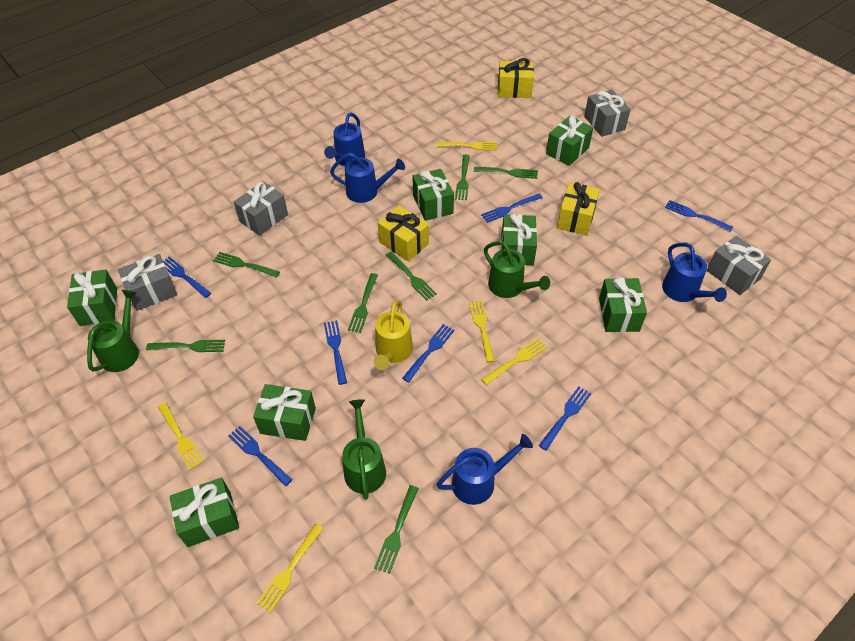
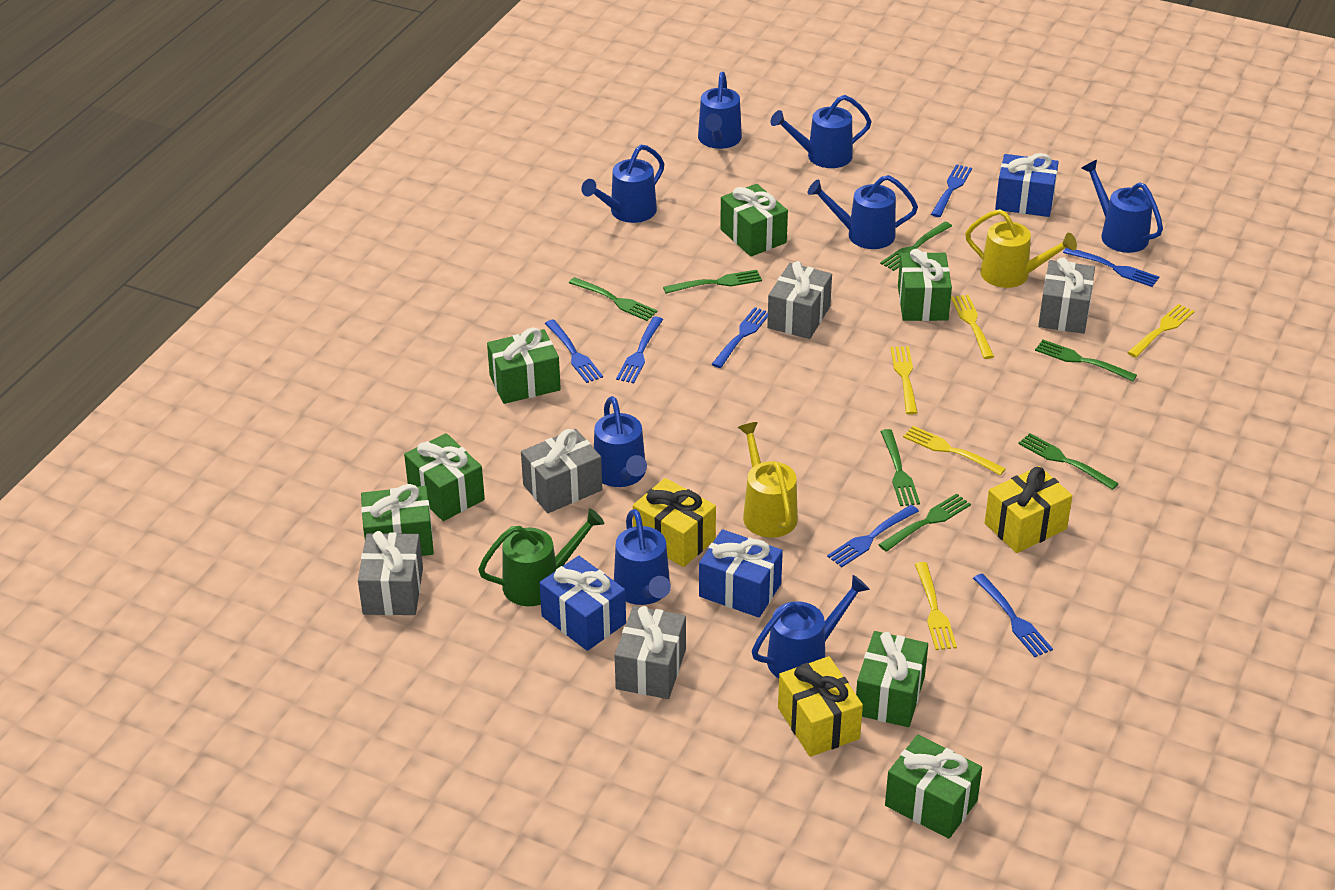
blue gift: none = 0 -> [539,556,626,651] [699,529,783,618] [995,153,1059,217] = 3
blue watering can: [324,113,365,166] [330,153,405,203] [437,434,533,505] [662,243,727,302] = 4 -> [581,145,664,223] [594,396,647,487] [614,509,671,605] [698,72,742,149] [752,575,870,678] [771,95,872,168] [808,175,918,249] [1081,160,1163,253] = 8
green watering can: [87,290,139,372] [342,399,386,499] [484,241,550,298] = 3 -> [478,508,605,606] = 1
grey gift: [118,254,178,311] [234,181,288,236] [584,89,631,137] [707,236,771,295] = 4 -> [358,531,423,616] [521,429,602,513] [615,606,686,699] [767,261,832,339] [1038,257,1095,334] = 5
yellow watering can: [374,300,413,370] = 1 -> [738,422,798,538] [965,209,1077,288] = 2

